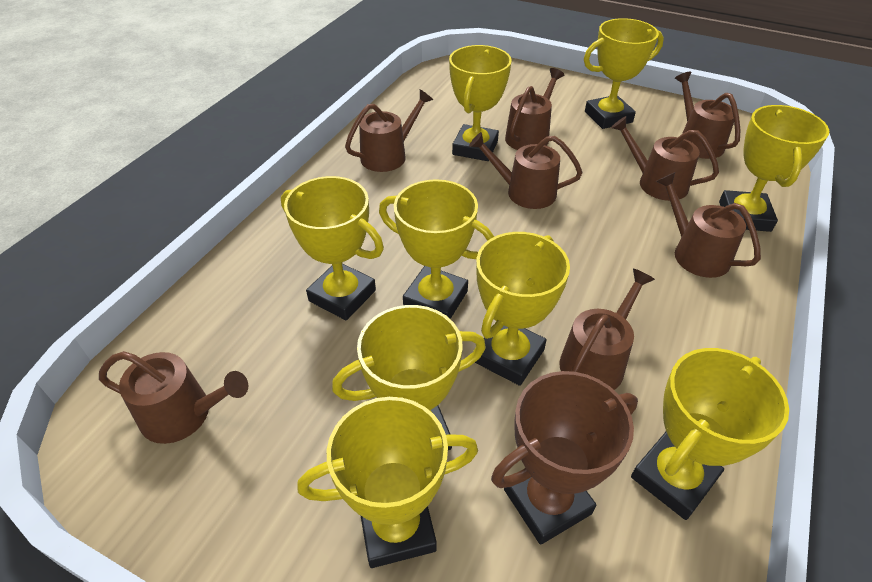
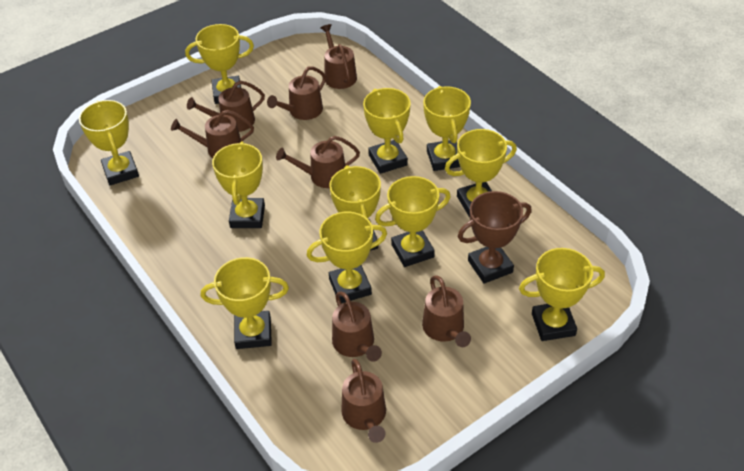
yellow trophy: [281,176,384,320] [298,397,478,568] [332,305,486,450] [379,179,494,319] [449,45,512,161] [475,232,570,386] [584,18,664,129] [631,348,789,520] [719,105,829,232] = 9 -> [79,100,139,185] [185,24,254,104] [201,257,289,349] [212,142,265,228] [307,211,387,303] [329,165,381,250] [363,88,411,174] [375,176,451,267] [423,86,471,171] [445,129,517,217] [519,248,605,341] = 11

